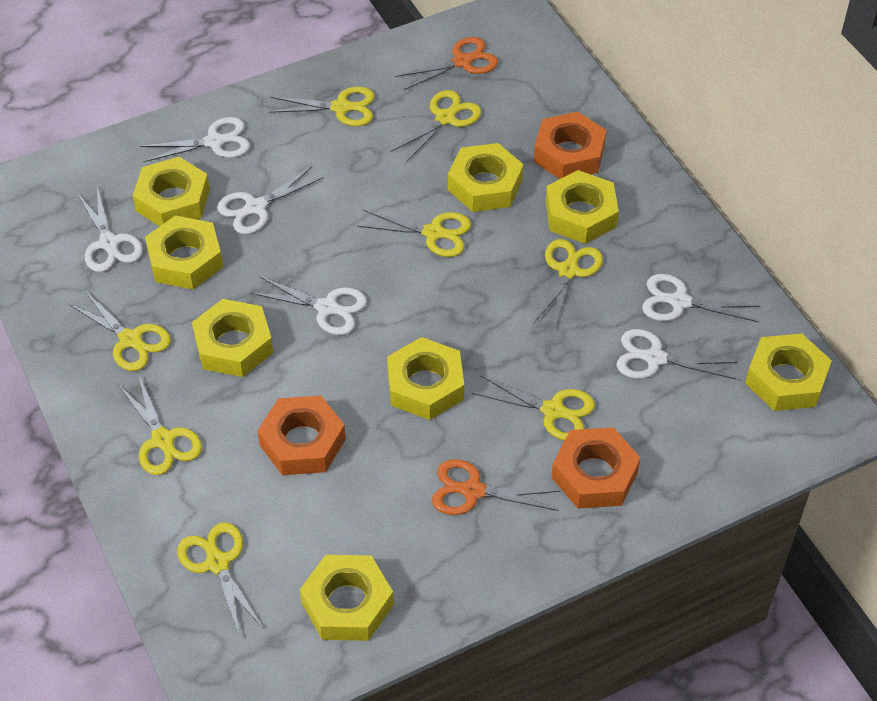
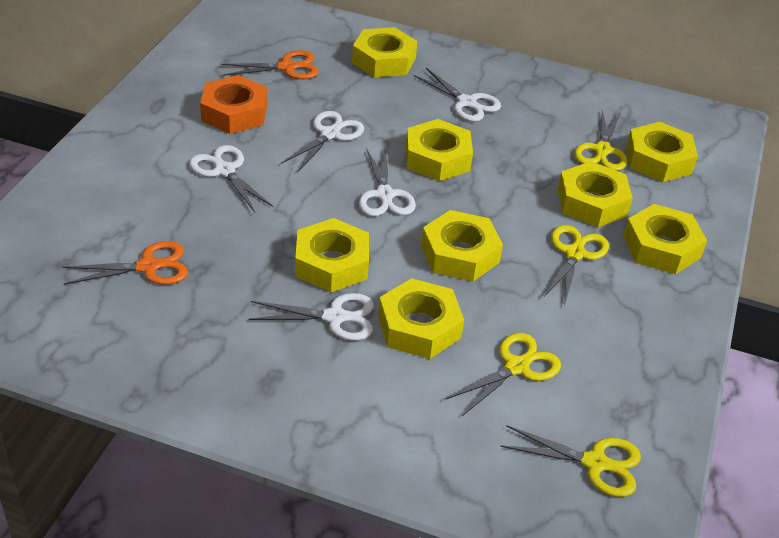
orange nut: [257,395,346,475] [534,112,606,179] [551,427,641,509] = 3 -> [200,75,267,134] = 1
white scissors: [78,188,143,272] [140,117,250,162] [217,167,324,234] [250,276,367,335] [616,329,738,379] [642,274,760,322] = 6 -> [189,145,273,212] [249,293,374,341] [281,111,364,172] [359,148,416,216] [413,68,501,122] = 5
yellow scissors: [69,291,171,371] [118,376,202,475] [177,522,264,636] [269,87,375,126] [357,210,471,257] [391,90,481,162] [472,375,595,441] [534,239,603,330] = 8 -> [445,333,561,415] [500,425,641,497] [543,225,609,303] [574,110,627,171] = 4

